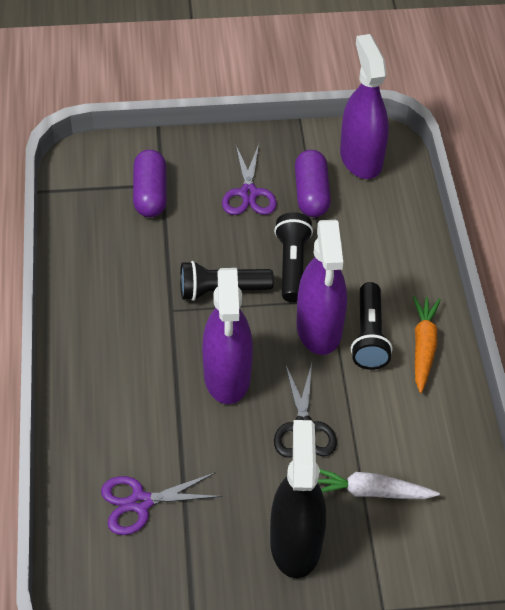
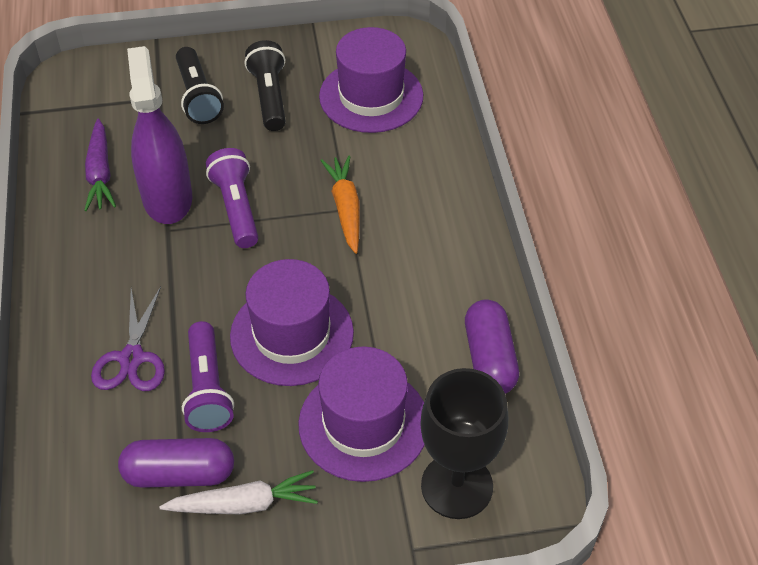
black flashlight: [180,261,274,301] [274,212,313,302] [351,282,393,370] = 3 -> [176,47,224,124] [245,40,286,131] = 2
black goblet: none = 0 -> [420,368,508,519] = 1
black scissors: [274,363,337,457] = 1 -> none = 0
black spray bottle: [270,420,326,578] = 1 -> none = 0
purple carrot: none = 0 -> [84,119,116,211] = 1
purple flashlight: none = 0 -> [182,321,234,432] [206,148,258,248] = 2
purple hat: none = 0 -> [230,259,354,386] [298,347,425,482] [319,27,423,133] = 3
purple scissors: [101,472,222,535] [222,144,277,215] = 2 -> [91,287,165,391] = 1
purple spray bottle: [202,268,253,404] [297,220,347,355] [340,34,389,179] = 3 -> [127,46,192,224] = 1

